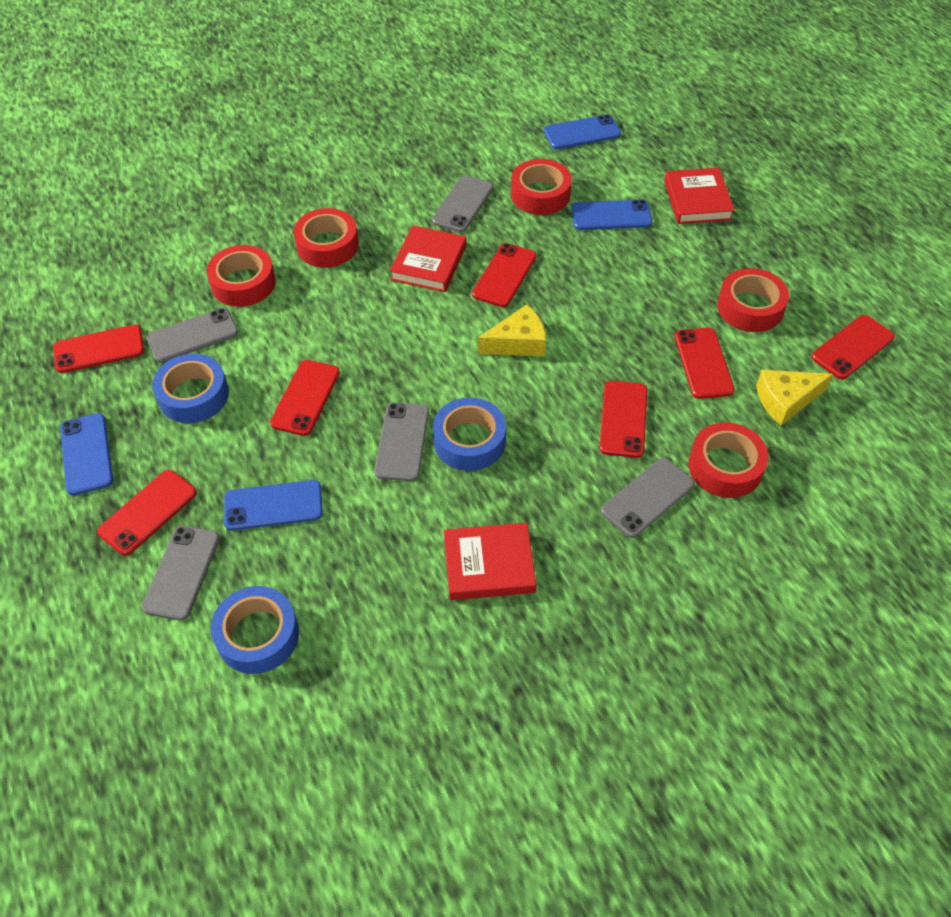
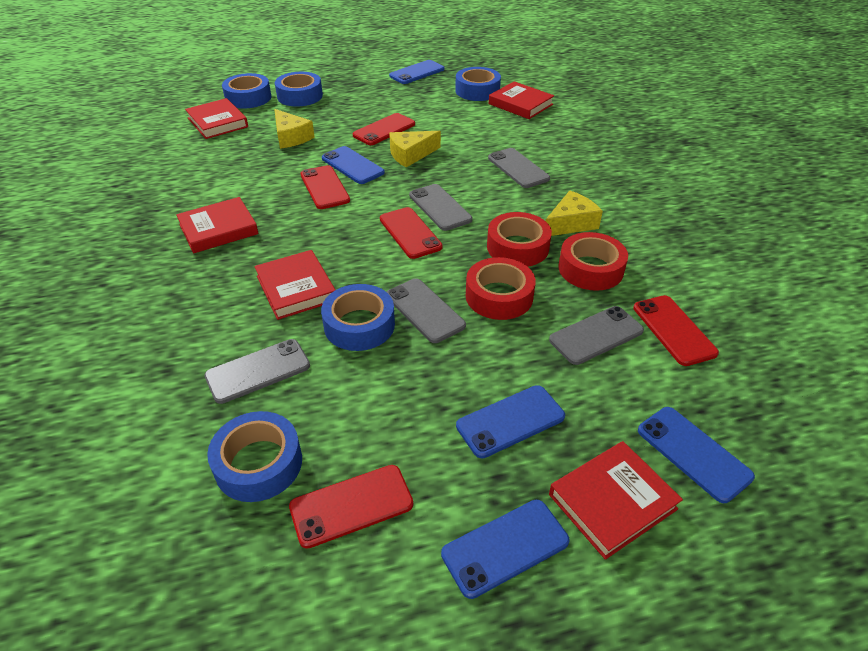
blue phone: [60,413,113,495] [224,480,323,531] [544,114,621,149] [571,200,652,230] = 4 -> [322,146,385,184] [389,60,445,84] [441,500,569,599] [456,385,565,458] [638,407,755,503] = 5
blue tape: [152,354,229,423] [211,586,299,674] [433,398,506,471] = 3 -> [207,411,302,502] [222,73,271,109] [275,72,323,107] [321,284,395,351] [455,67,501,101] = 5
red book: [390,225,467,292] [444,523,536,600] [664,168,735,224] = 3 -> [176,197,259,253] [185,98,248,139] [254,250,335,320] [489,81,554,119] [549,441,683,560] = 5
red phone: [53,325,144,373] [97,470,197,555] [270,360,340,436] [472,243,536,307] [599,381,647,458] [675,328,735,399] [812,315,895,379] = 7 -> [289,465,413,549] [300,165,350,209] [353,113,415,145] [380,207,443,259] [633,295,719,366] = 5
red tape: [207,245,276,307] [293,208,359,268] [511,159,572,215] [688,422,768,498] [717,268,789,332] = 5 -> [466,257,536,320] [487,212,552,267] [558,232,628,291] = 3
yellow cheese: [478,304,546,356] [756,370,833,425] = 2 -> [274,109,315,149] [389,131,441,167] [545,190,603,236] = 3

